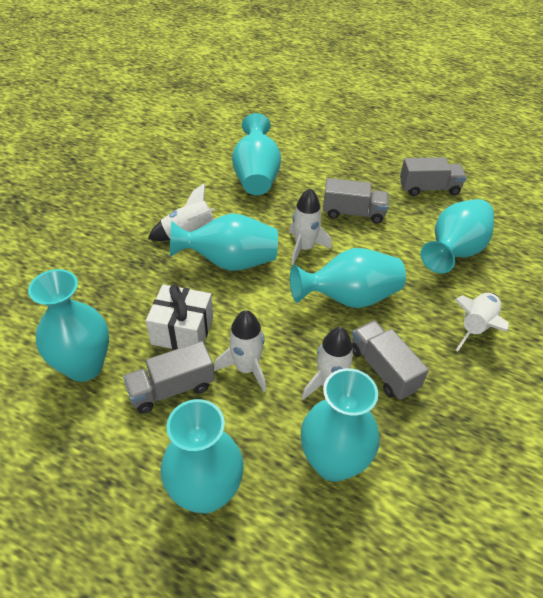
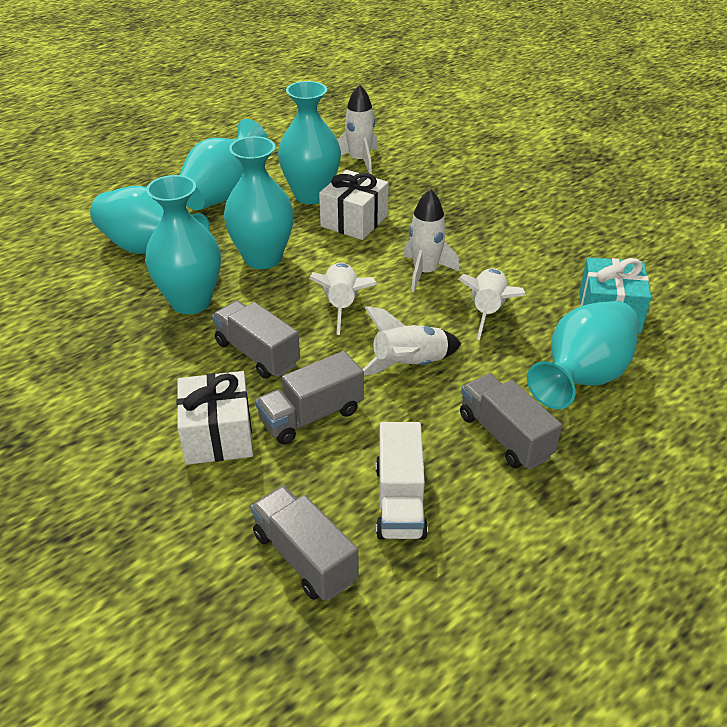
turquoise gift: none = 0 -> [579,257,651,333] = 1
turquoise vase: [28,269,109,382] [160,399,244,513] [170,213,278,271] [232,113,281,195] [290,248,406,308] [301,368,380,482] [421,199,494,274] = 7 -> [90,186,210,254] [145,175,221,314] [180,119,268,210] [224,136,294,269] [278,81,341,204] [527,301,639,409] = 6
white gift: [146,284,213,350] = 1 -> [177,371,253,465] [319,170,389,240] = 2
white truck: none = 0 -> [376,422,428,540] = 1

